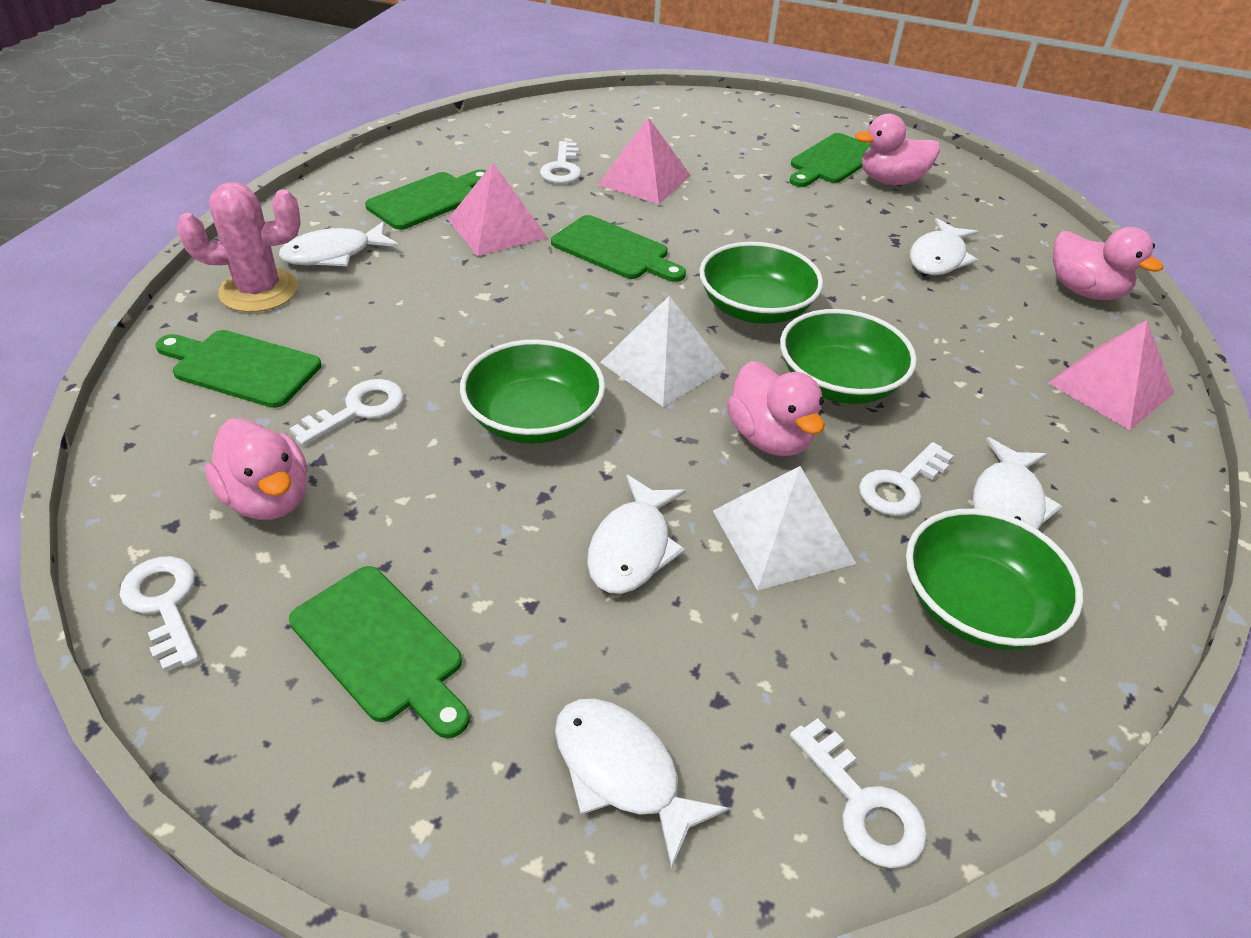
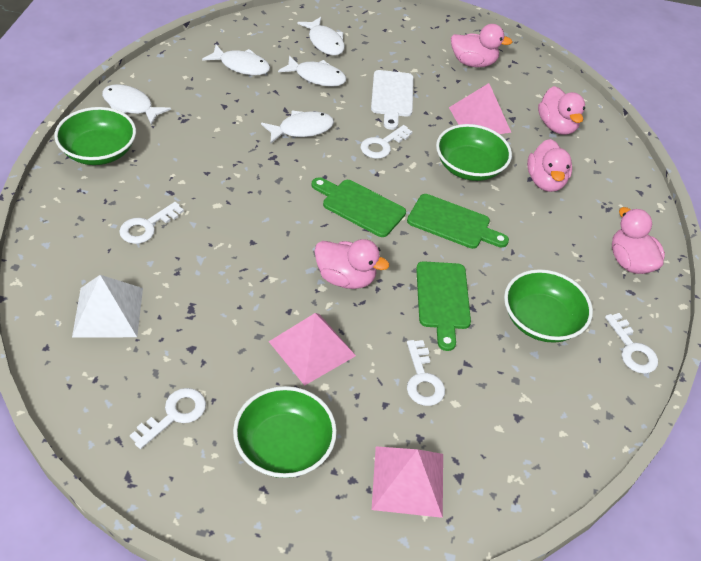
green cutting board: [155,330,321,408] [289,566,469,739] [365,169,487,230] [551,215,686,282] [790,133,871,187] = 5 -> [312,177,406,237] [407,194,509,249] [416,261,471,351] = 3
pink cactus: [177,182,300,312] = 1 -> none = 0
pink duck: [205,418,307,520] [727,361,825,456] [855,114,940,185] [1053,227,1163,300] = 4 -> [314,239,389,289] [451,24,512,67] [527,139,572,192] [538,86,585,135] [612,207,665,274] = 5
white cutting board: none = 0 -> [371,70,414,130] = 1
white pyramid: [600,296,726,407] [713,466,856,591] = 2 -> [72,275,143,338] = 1

